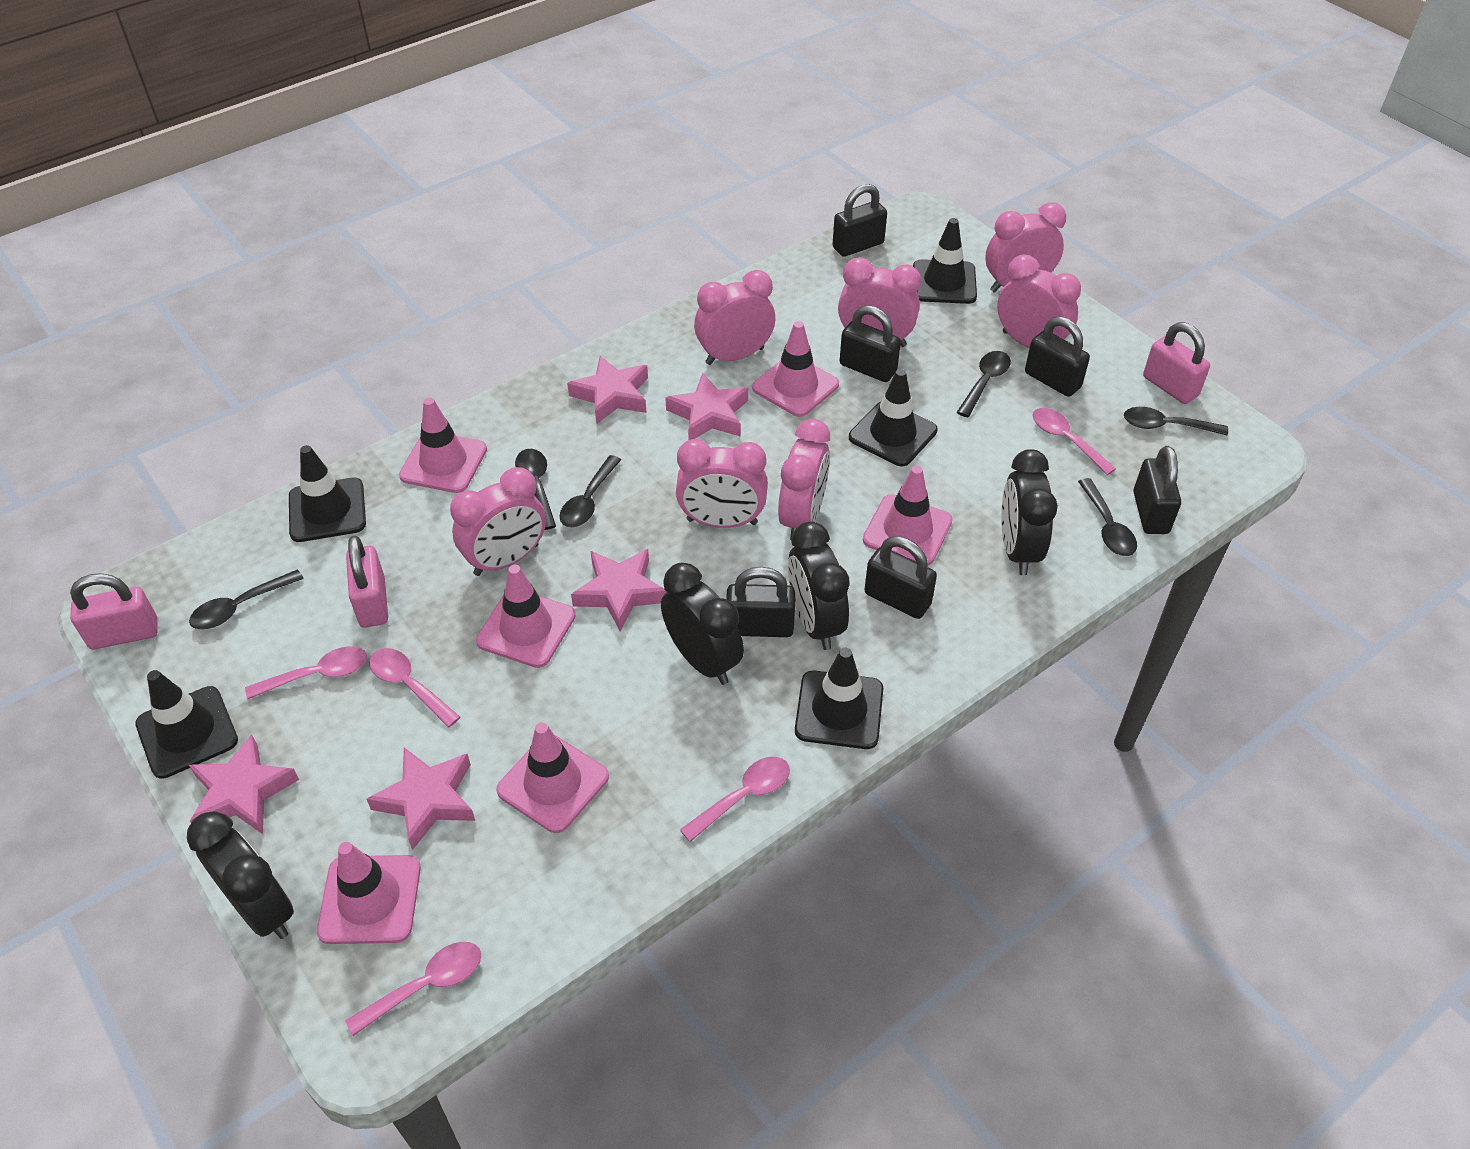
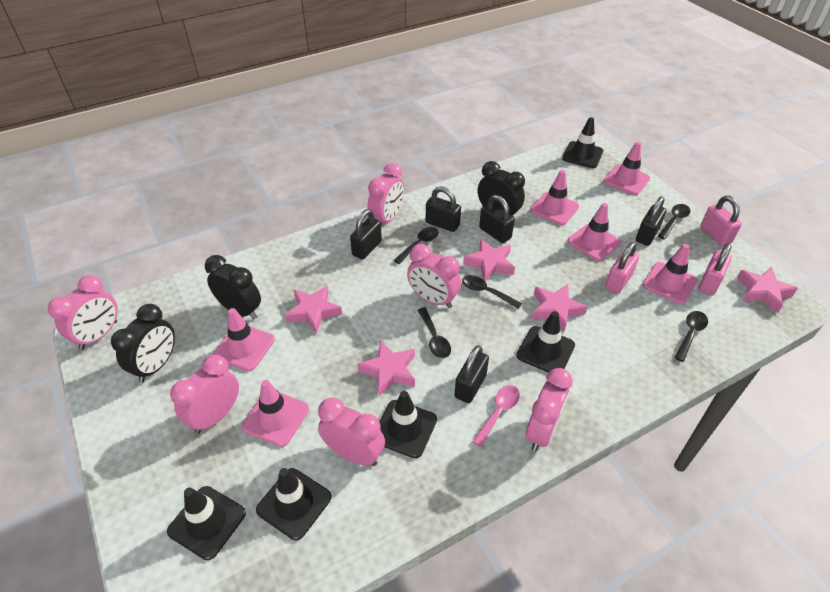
black clock: [187,811,294,939] [661,563,744,685] [788,521,850,650] [1001,449,1058,575] = 4 -> [111,304,175,382] [205,255,261,319] [478,161,525,221] = 3
black padlock: [726,567,795,637] [833,184,887,257] [840,305,901,382] [864,536,937,619] [1025,317,1090,397] [1134,446,1181,534] = 6 -> [350,209,382,260] [426,187,461,232] [454,345,489,403] [479,195,514,243] [636,196,666,246] = 5
black spoon: [189,569,304,629] [515,449,556,530] [559,455,621,527] [957,351,1011,417] [1078,478,1137,556] [1124,407,1228,436] = 6 -> [393,227,438,264] [418,308,451,358] [462,275,522,309] [658,204,690,239] [674,311,708,362] = 5
pink clock: [450,467,546,576] [676,439,768,528] [694,270,776,365] [778,419,830,540] [838,257,921,347] [985,202,1066,293] [997,255,1081,348] = 7 -> [48,275,118,350] [170,355,239,434] [318,397,385,466] [368,163,404,224] [407,244,461,308] [526,368,573,451] = 6
pink spoon: [245,647,367,699] [345,942,481,1036] [369,648,460,727] [680,757,790,842] [1032,408,1116,475] = 5 -> [473,385,520,447] = 1

